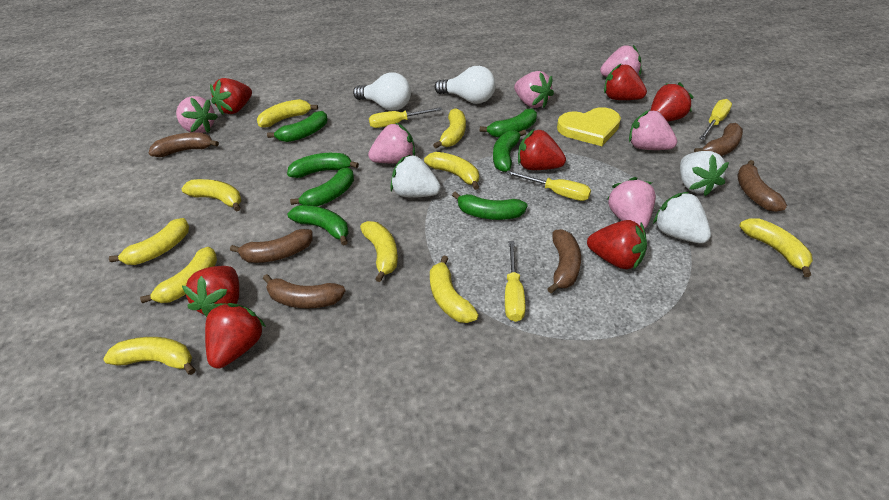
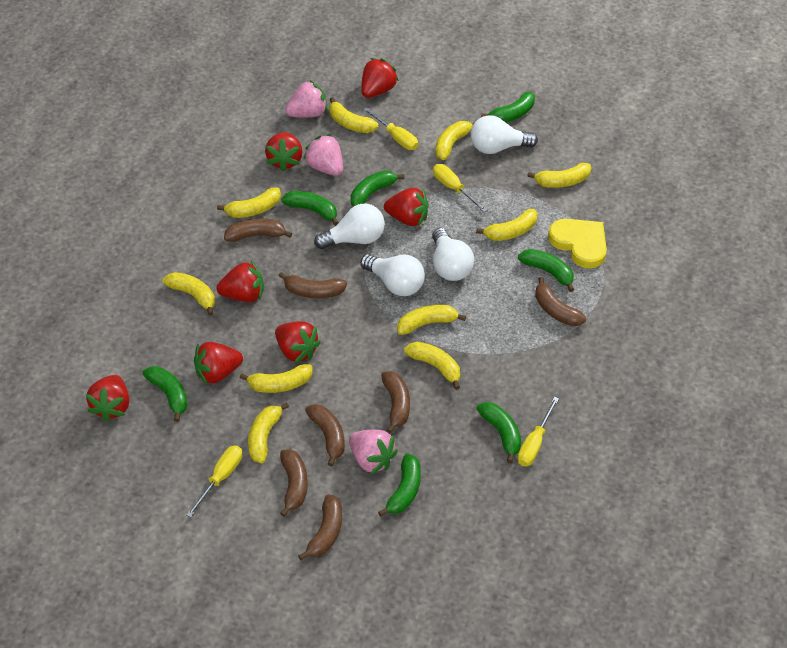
brown banana: [149,132,219,157] [230,229,313,263] [263,274,346,308] [547,229,581,293] [694,123,743,156] [737,160,787,212] = 6 -> [224,218,292,242] [278,272,347,298] [280,449,308,517] [298,494,342,560] [305,404,345,466] [381,371,410,433] [535,277,586,326] = 7
pink strawberry: [176,96,218,133] [368,123,415,163] [514,71,554,108] [600,45,641,77] [607,177,656,230] [629,110,677,150] = 6 -> [285,80,328,117] [303,134,343,176] [349,430,398,475] = 3
white light bulb: [353,72,411,111] [434,66,496,104] = 2 -> [314,203,385,249] [360,254,425,296] [432,228,474,281] [470,115,538,154] = 4
white strawberry: [390,154,441,198] [653,192,711,244] [680,151,729,196] = 3 -> none = 0

